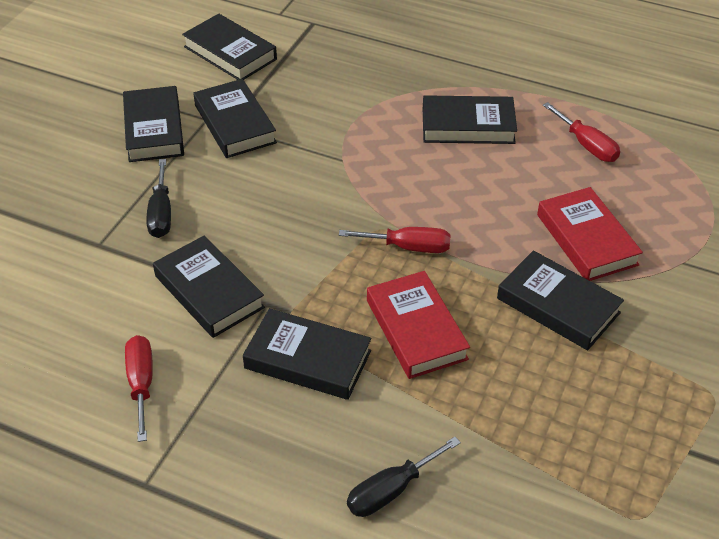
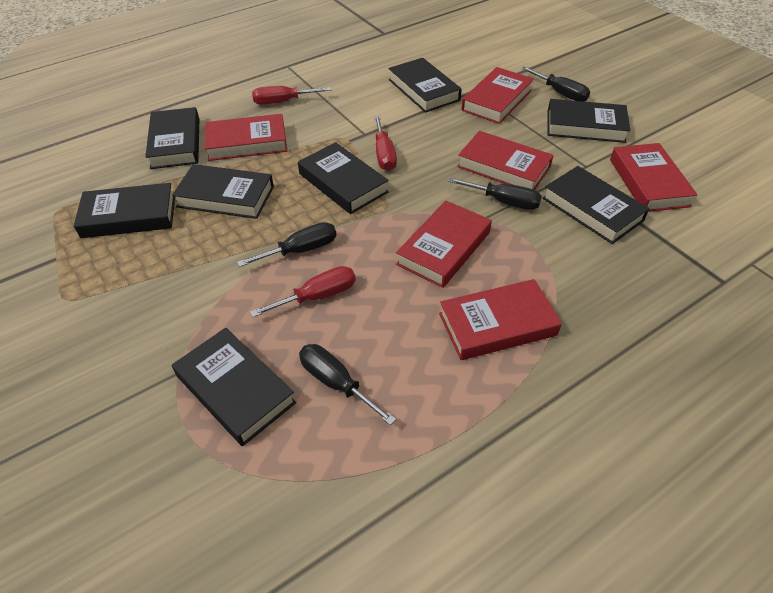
black book: [123,86,184,162] [153,235,265,338] [182,14,277,80] [193,79,277,158] [243,308,371,400] [423,95,517,144] [497,250,624,350] = 7 -> [74,183,175,238] [145,107,199,169] [172,164,274,219] [172,328,296,446] [298,142,389,214] [389,58,462,113] [542,166,649,244] [548,99,630,143] = 8
black screwdriver: [147,159,171,238] [347,437,461,517] = 2 -> [237,222,336,267] [299,344,396,425] [448,177,542,210] [521,66,590,102] = 4
red book: [367,271,470,379] [537,187,643,281] = 2 -> [205,114,287,161] [396,200,492,288] [439,279,562,360] [457,131,554,190] [461,67,534,124] [610,143,698,212] = 6

